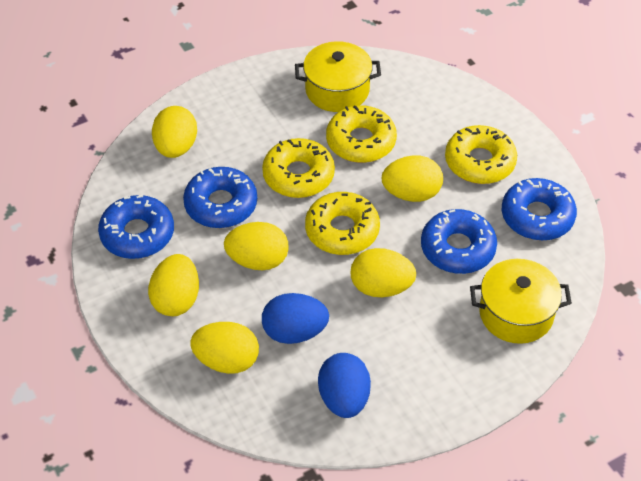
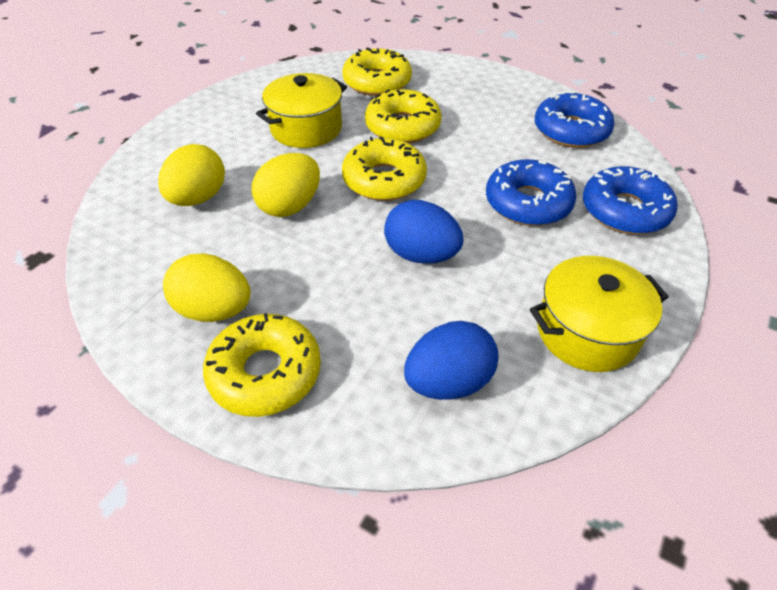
blue donut: [98,195,174,259] [183,167,257,228] [421,209,497,274] [502,178,577,241] = 4 -> [486,159,576,226] [535,91,614,148] [583,166,678,234] = 3
yellow egg: [148,254,199,316] [152,106,197,158] [190,322,259,374] [224,222,289,270] [351,248,416,297] [382,155,443,202] = 6 -> [158,144,225,206] [163,253,250,322] [252,153,320,217] = 3

